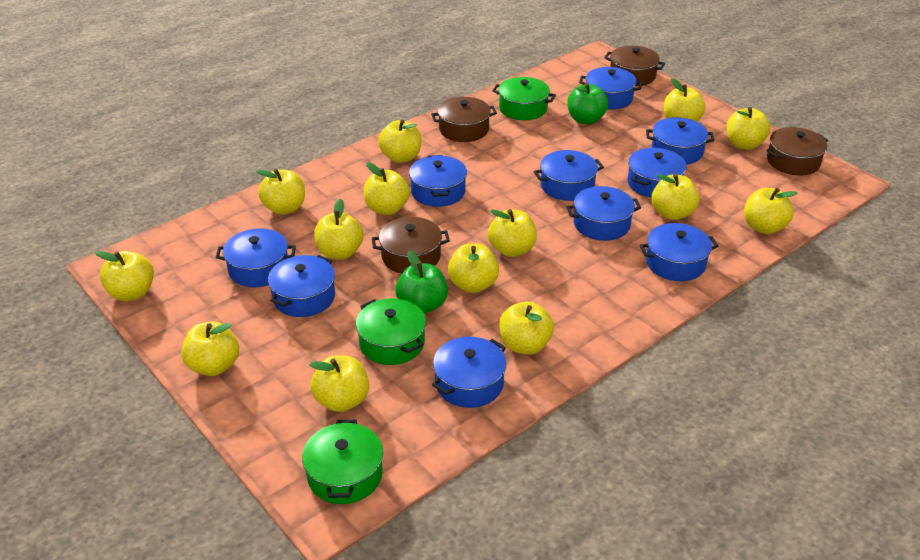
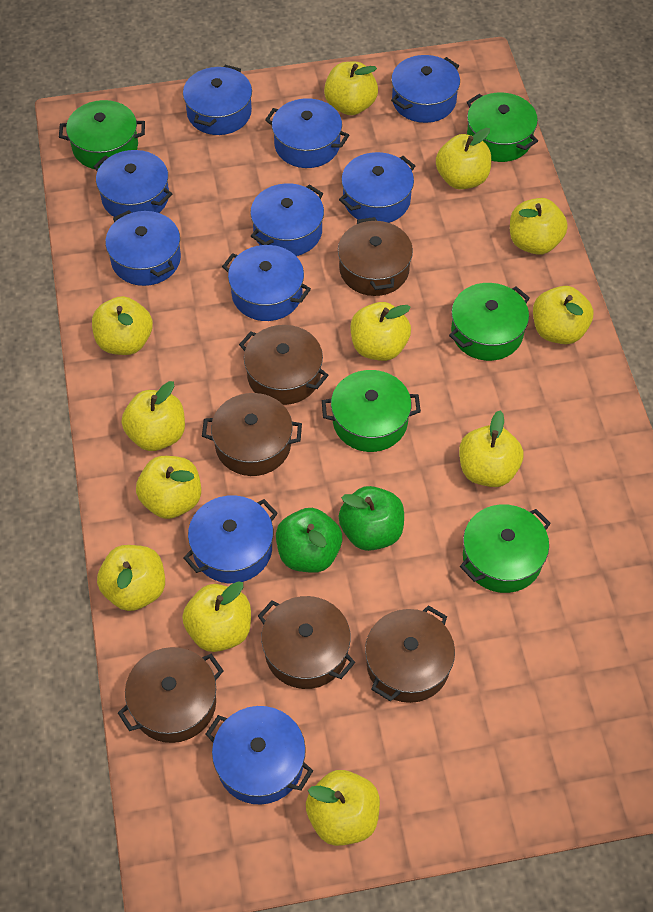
brown pot: [372,217,450,274] [431,97,497,142] [604,46,665,86] [767,127,828,175] = 4 -> [118,647,223,743] [202,393,302,476] [239,325,328,405] [258,596,355,689] [338,217,413,296] [365,605,455,703] = 6
green pot: [302,420,383,504] [356,298,426,365] [492,77,556,120] = 3 -> [59,100,145,169] [322,370,421,452] [449,283,530,361] [460,504,551,593] [467,93,538,162] = 5
yellow apple: [95,251,154,301] [181,321,239,376] [257,169,305,215] [309,355,369,412] [314,198,363,260] [364,163,410,215] [378,120,421,163] [448,243,499,293] [488,209,537,257] [499,301,554,355] [651,174,699,220] [664,78,705,122] [727,107,770,150] [744,188,798,234] = 14 -> [92,296,153,355] [97,545,165,611] [122,381,185,451] [136,456,201,519] [182,581,251,652] [306,770,380,846] [324,61,378,115] [351,302,411,361] [436,128,491,189] [459,411,524,487] [510,198,568,255] [533,286,593,344] = 12

